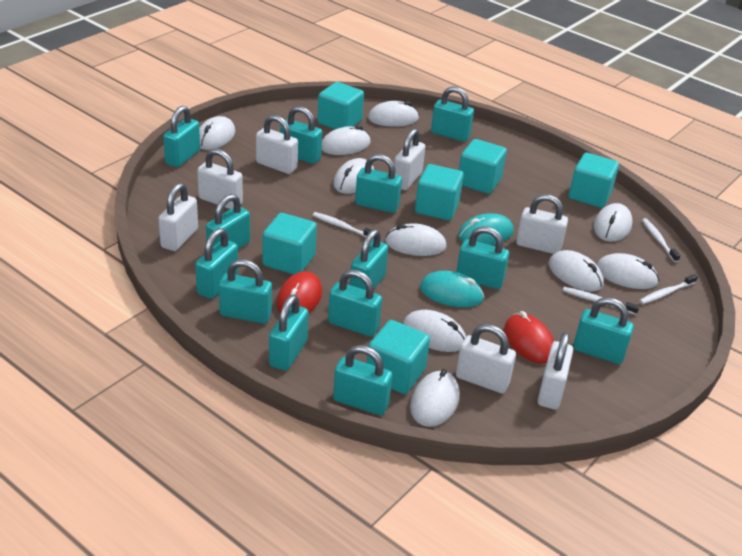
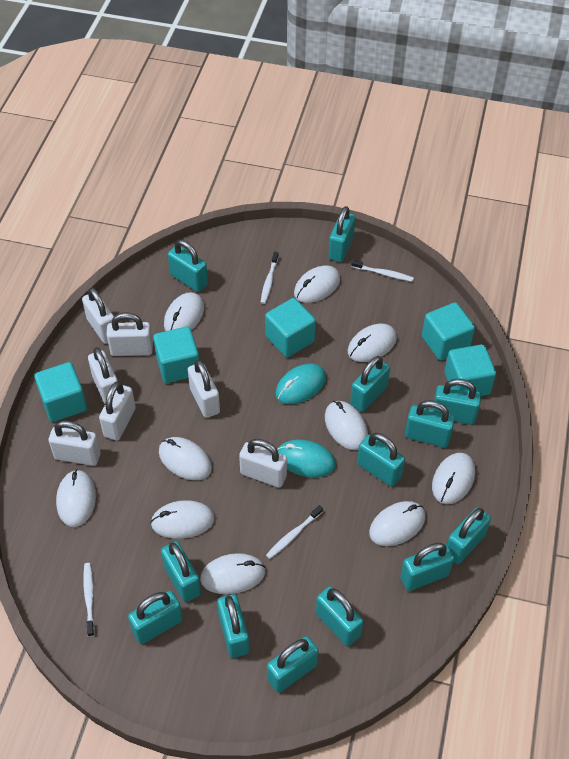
red mouse: [277,271,322,313] [504,311,554,364] = 2 -> none = 0
turquoise cube: [262,213,317,275] [317,82,364,129] [367,320,430,394] [415,164,464,220] [459,139,507,194] [569,153,619,208] = 6 -> [34,362,87,422] [153,326,199,383] [265,298,316,357] [422,302,475,361] [445,344,496,396] = 5

